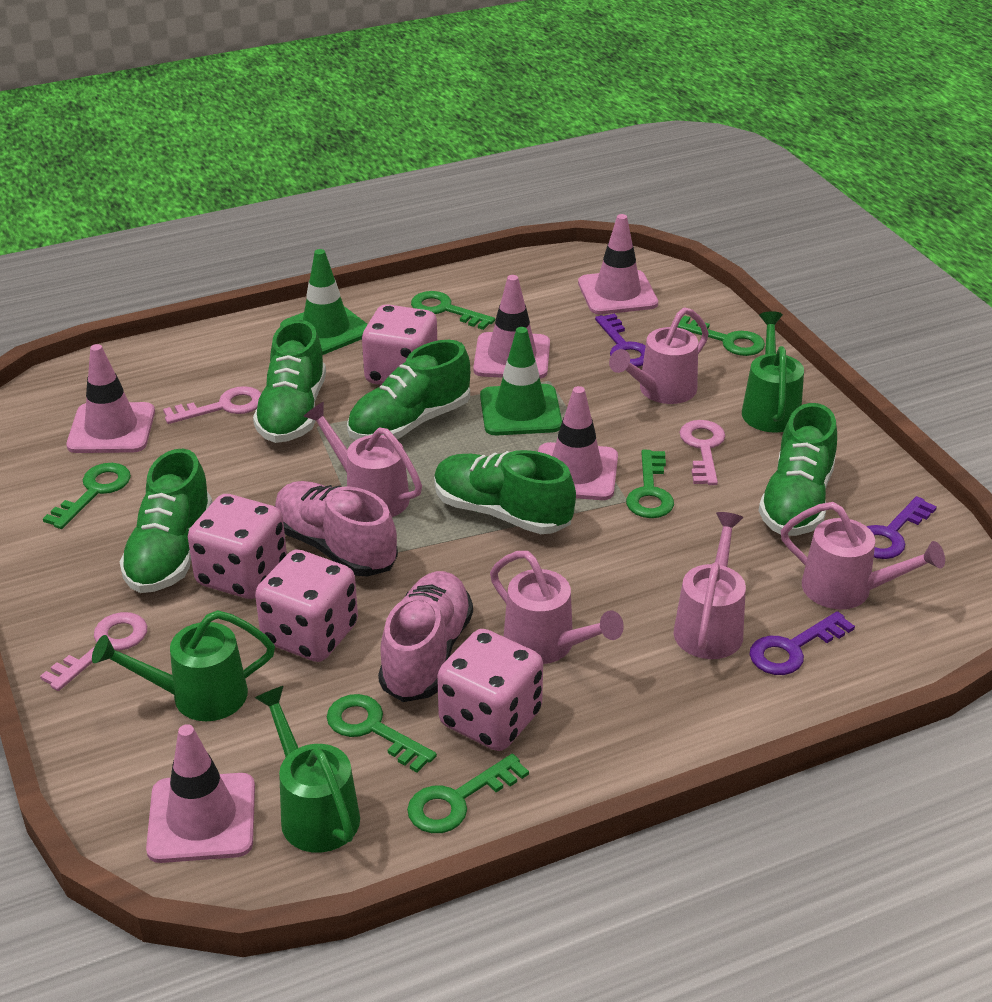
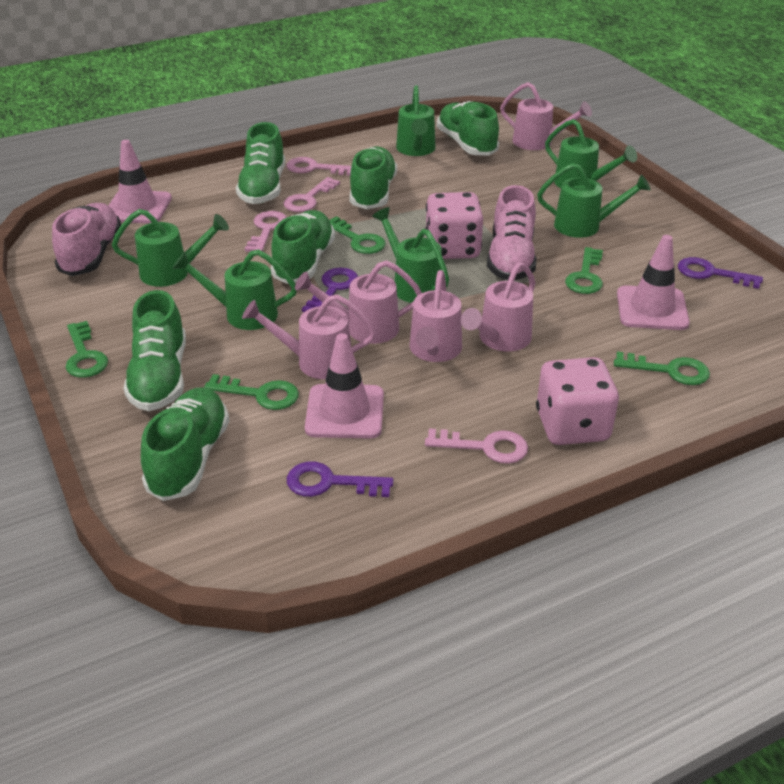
green key: [43,463,131,529] [327,694,437,772] [407,754,529,833] [411,291,495,330] [626,450,674,518] [677,315,765,356] = 6 -> [66,321,108,378] [204,374,299,410] [329,216,386,254] [565,247,603,294] [614,352,710,385] = 5
green shoe: [119,449,212,593] [253,320,326,443] [347,340,470,440] [434,450,576,534] [759,403,837,536] = 5 -> [123,290,186,411] [141,387,230,501] [236,122,285,204] [271,210,335,284] [349,146,397,209] [437,101,499,155] = 6
green traffic cone: [280,249,368,355] [480,327,562,435] = 2 -> none = 0
green watering can: [92,610,275,721] [255,686,360,853] [742,311,804,433] = 3 -> [112,209,229,287] [173,249,297,330] [372,207,449,303] [396,85,435,156] [537,163,651,238] [545,119,637,188] = 6
pink dice: [188,494,287,599] [255,550,358,662] [362,304,437,385] [437,629,543,751] = 4 -> [425,192,483,259] [536,357,619,445] = 2
pink key: [40,612,147,691] [163,386,262,424] [680,420,725,485] = 3 -> [245,211,287,252] [284,177,340,212] [286,157,351,176] [425,429,528,464] = 4
pink traffic cone: [66,344,155,453] [146,724,255,863] [473,275,550,379] [538,386,618,500] [578,214,658,315] = 5 -> [108,140,172,224] [305,333,384,438] [617,235,690,330] = 3

